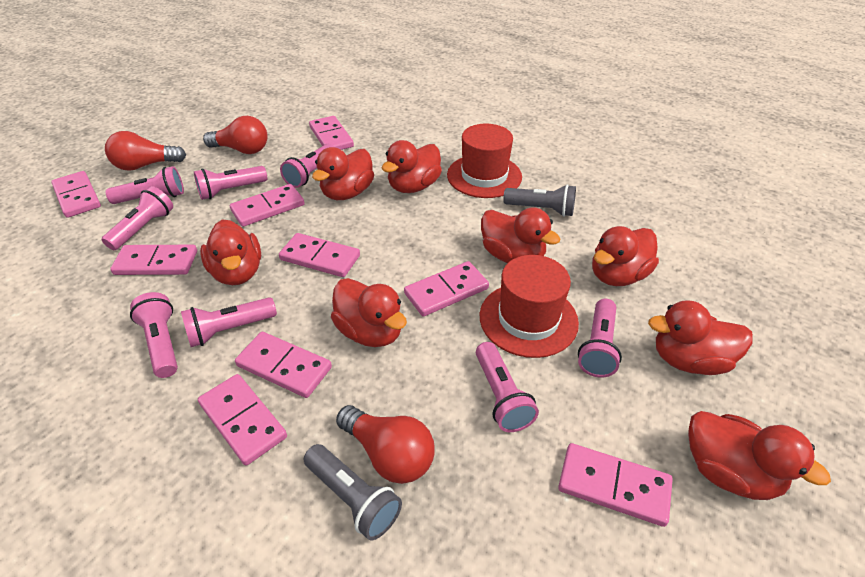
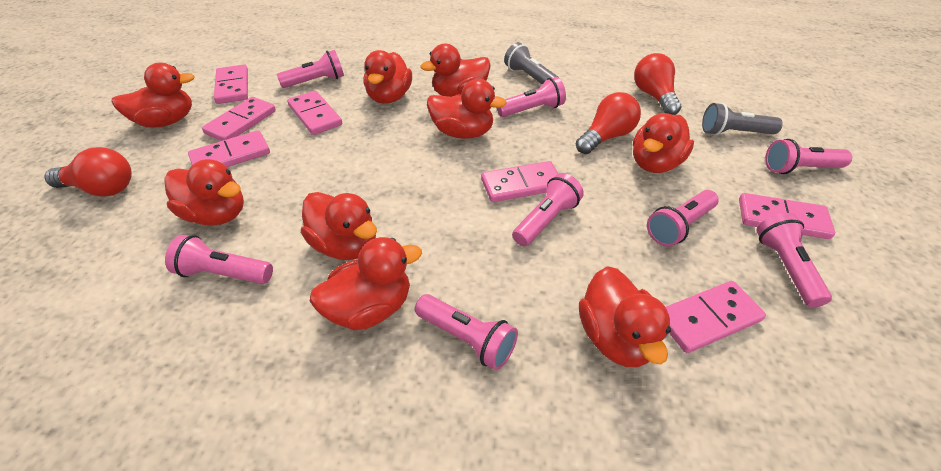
pink domino: [51,171,101,218] [110,245,197,275] [198,374,287,466] [230,184,305,227] [235,332,332,398] [279,233,360,277] [309,116,354,150] [404,261,489,317] [558,443,673,527] = 9 -> [188,130,270,167] [202,97,276,141] [214,65,248,104] [287,90,342,135] [481,161,559,202] [666,281,766,353] [739,193,835,239] = 7
red duck: [200,219,261,285] [312,147,374,200] [331,278,407,347] [381,140,442,193] [481,207,561,263] [592,226,659,286] [648,300,753,375] [688,411,831,500] = 8 -> [111,63,195,128] [164,159,244,226] [301,192,377,260] [310,237,422,330] [364,50,412,104] [420,44,491,97] [427,79,507,139] [579,266,671,367] [633,113,694,173] = 9
red hat: [447,124,522,198] [480,255,579,358] = 2 -> none = 0

